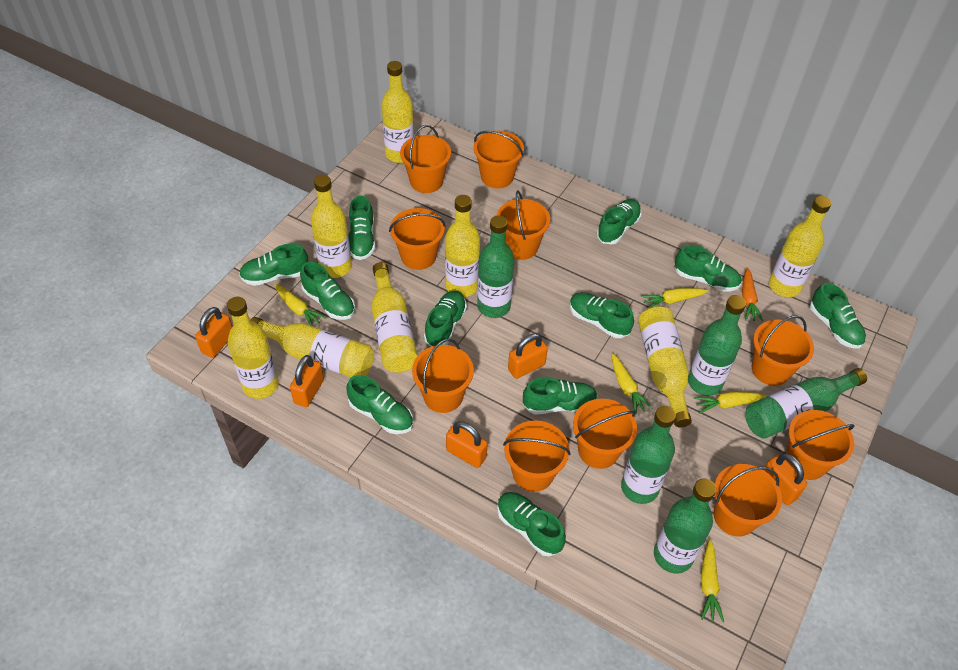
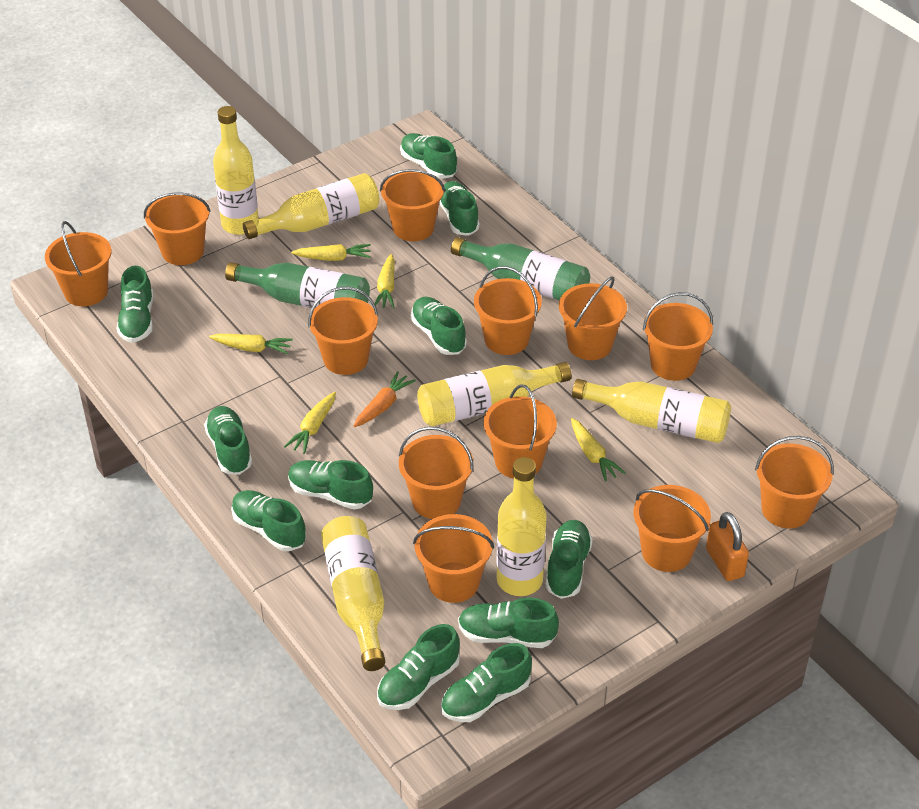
green bottle: [477,215,514,318] [621,406,676,504] [654,478,716,574] [688,295,746,396] [745,368,867,439] = 5 -> [225,262,370,308] [451,237,590,301] = 2
orange bucket: [389,208,446,270] [400,125,451,193] [412,339,474,413] [473,131,524,188] [497,190,550,260] [503,420,570,492] [573,399,637,469] [714,464,782,536] [752,315,814,386] [786,410,855,480] = 10 -> [45,221,112,306] [144,193,211,265] [308,287,378,375] [380,169,445,241] [399,427,474,519] [413,514,494,603] [474,266,542,355] [484,384,557,479] [559,276,627,360] [633,485,711,572] [643,292,713,381] [755,436,834,528] = 12
orange padlock: [195,307,233,358] [290,355,324,407] [446,421,488,468] [508,333,548,379] [764,453,807,505] = 5 -> [706,512,749,581] = 1
yellow bottle: [227,297,279,399] [250,317,374,377] [311,175,352,278] [371,262,418,373] [381,61,414,163] [445,195,480,297] [638,306,692,428] [769,196,831,297] = 8 -> [213,106,259,235] [243,173,380,239] [321,516,385,671] [417,362,571,427] [496,457,547,596] [572,379,731,443] = 6

